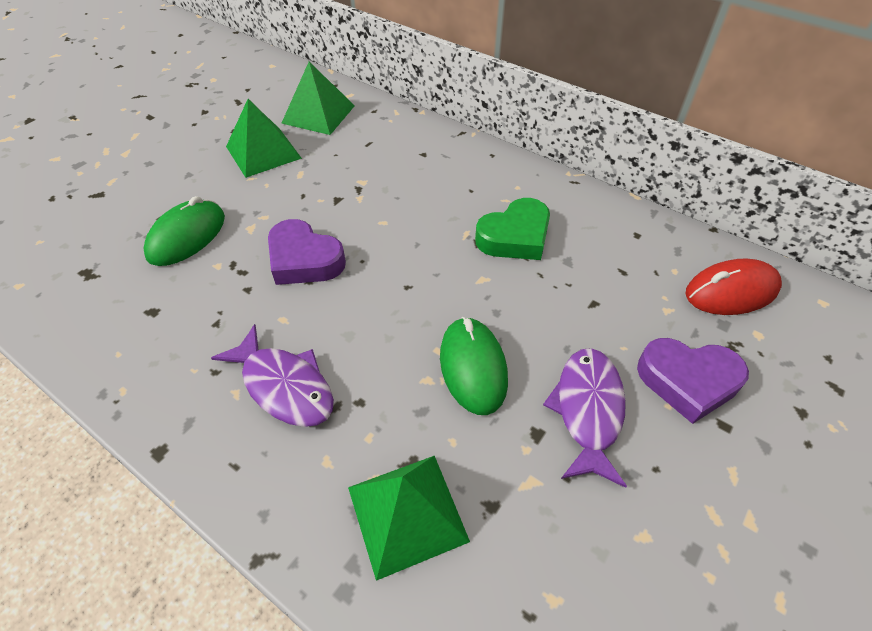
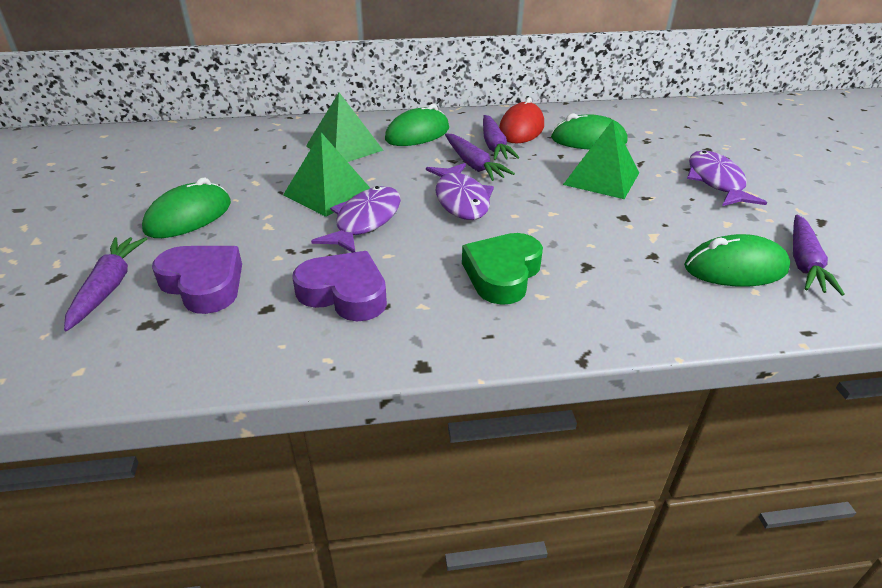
green mouse: [143,196,225,266] [440,317,508,415] = 2 -> [142,178,231,238] [385,104,449,146] [551,113,627,150] [684,234,790,287] = 4
purple carrot: none = 0 -> [64,237,147,331] [445,134,515,181] [483,115,519,160] [793,215,845,296] = 4
purple fish: [211,324,334,427] [543,348,627,488] = 2 -> [311,186,401,253] [426,163,494,220] [687,151,767,206] = 3

